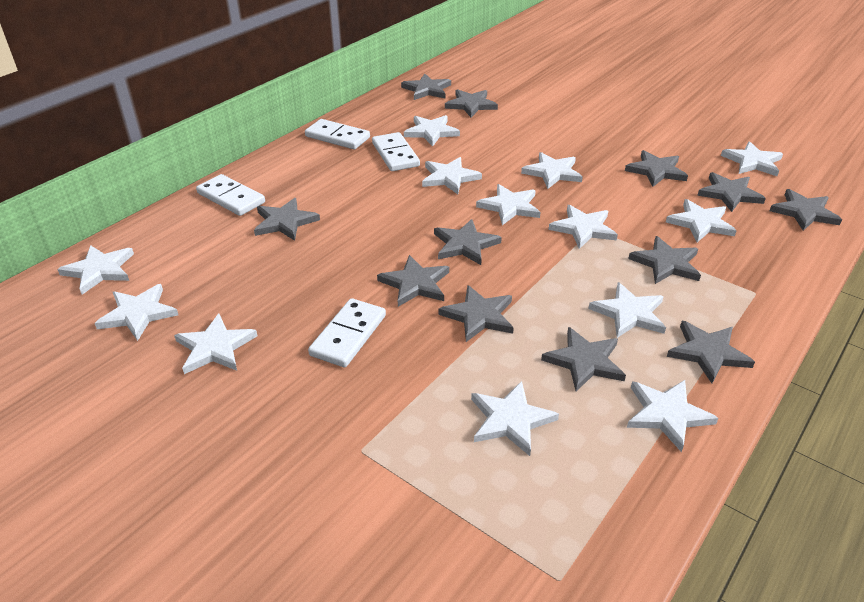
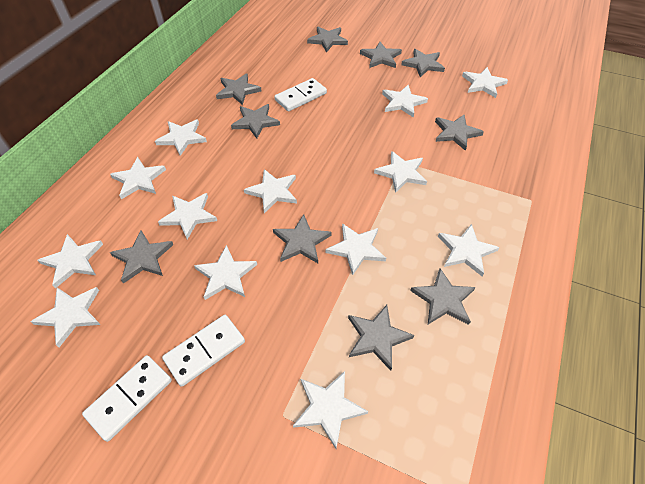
grey star: [254,198,320,241] [377,255,449,307] [401,73,451,100] [434,219,502,265] [439,285,514,342] [445,89,498,117] [541,327,626,391] [625,150,688,187] [628,236,701,284] [667,321,755,383] [697,172,766,212] [769,189,842,231] = 12 -> [110,230,173,284] [216,74,262,105] [231,104,280,139] [273,214,332,263] [307,27,348,52] [348,305,414,371] [360,42,402,68] [401,49,445,77] [410,268,476,325] [435,115,484,151] = 10
white domino: [196,174,265,216] [305,119,370,149] [308,298,386,367] [372,132,420,171] = 4 -> [82,355,172,442] [162,315,245,387] [275,78,327,112] = 3

